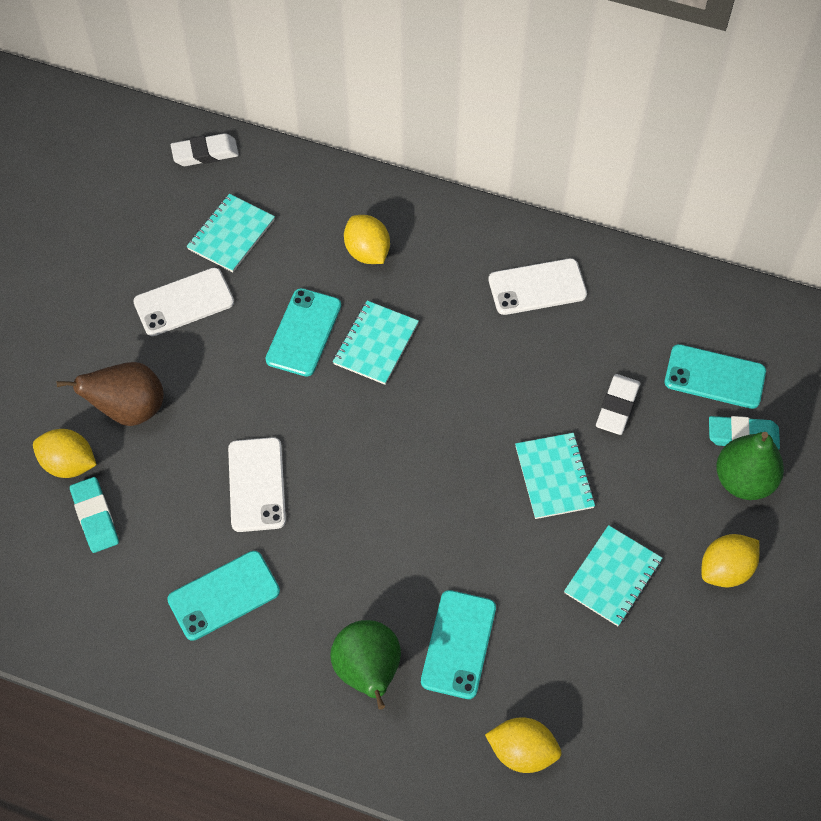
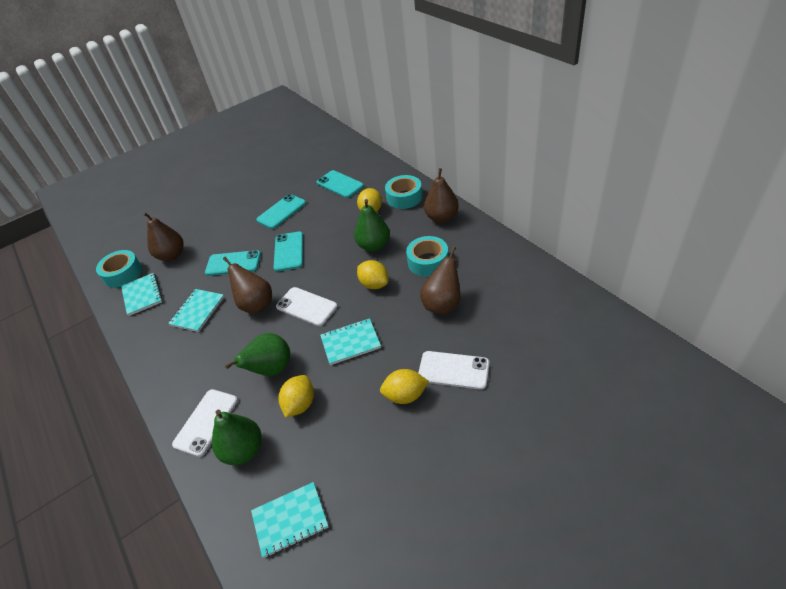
brown pear: [57,362,164,426] = 1 -> [143,212,184,261] [223,257,272,314] [420,246,461,315] [424,168,459,223] = 4
green pear: [330,620,401,709] [716,432,784,500] = 2 -> [212,410,262,465] [225,333,290,376] [354,199,390,252] = 3
turquoise eraser: [70,477,119,553] [709,416,780,449] = 2 -> none = 0
turquoise tape: none = 0 -> [96,250,142,288] [385,175,422,209] [406,236,449,277] = 3
white eraser: [171,133,239,166] [596,374,640,435] = 2 -> none = 0

